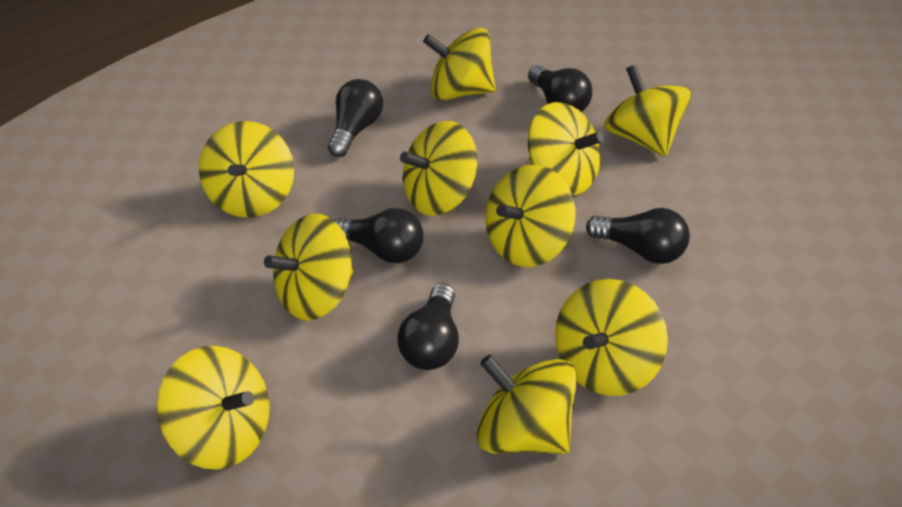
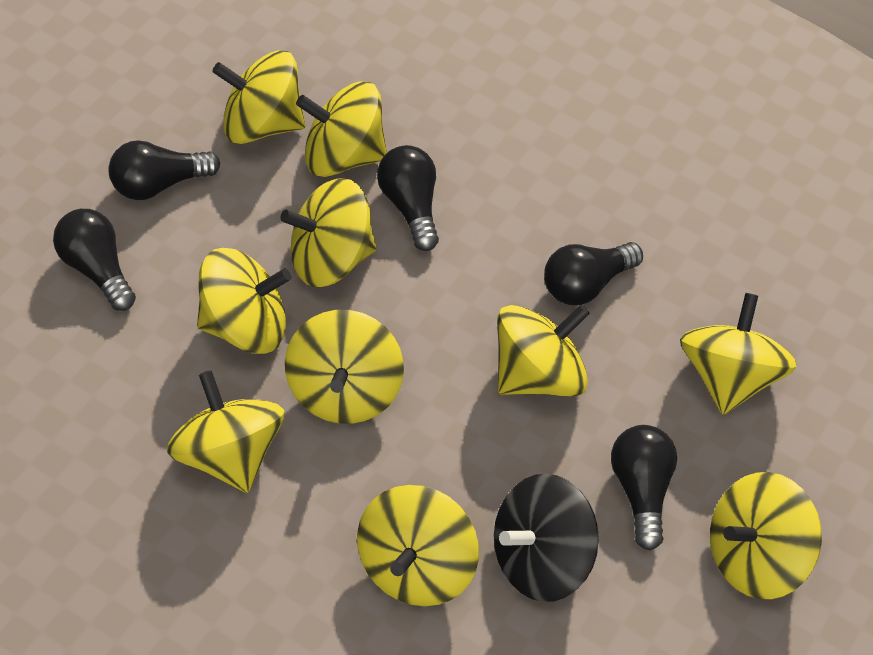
black spinning top: none = 0 -> [494,473,599,602] = 1

